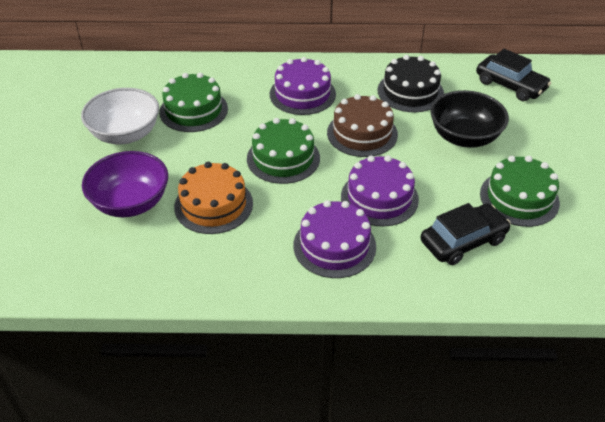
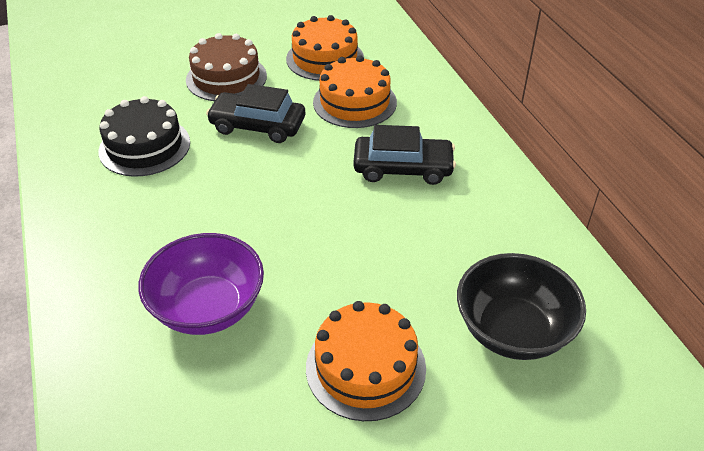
green cake: [159,73,228,132] [247,118,320,184] [480,156,560,227] = 3 -> none = 0
orange cake: [174,162,253,234] = 1 -> [286,15,364,81] [306,301,426,421] [313,55,397,128] = 3
purple cake: [270,57,336,115] [294,200,376,278] [341,155,419,226] = 3 -> none = 0
white bowl: [81,88,159,144] = 1 -> none = 0

